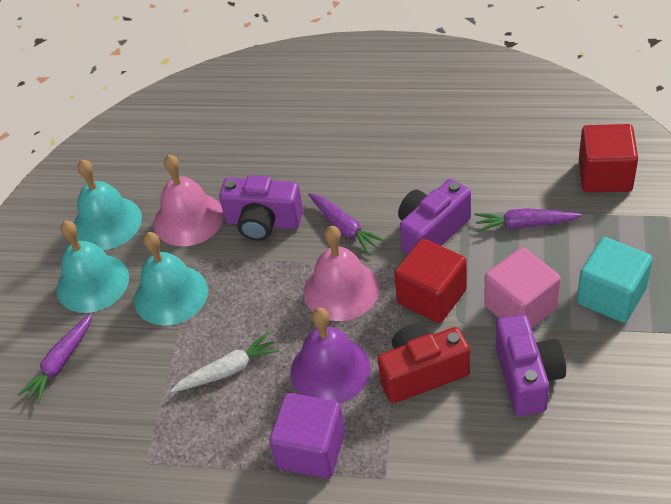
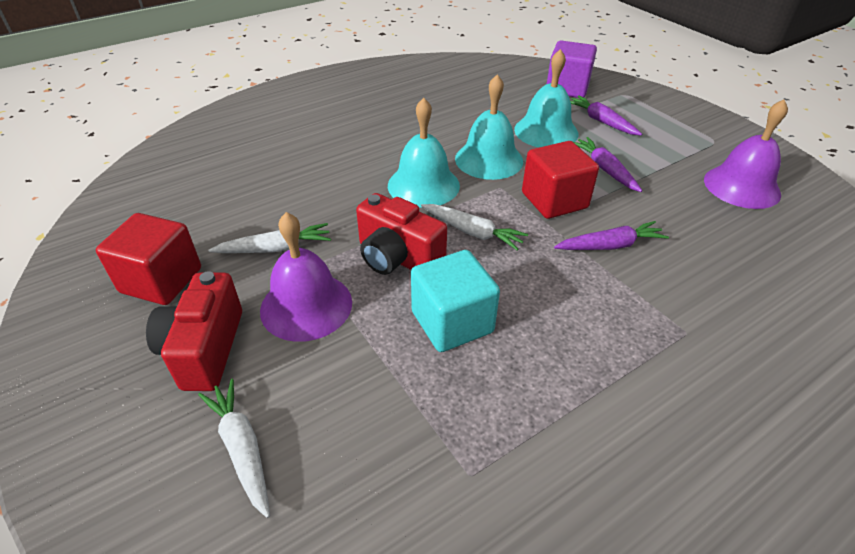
pink bell: [154,155,224,246] [303,226,379,321] = 2 -> none = 0
pink cube: [484,247,561,328] = 1 -> none = 0
purple bell: [291,308,371,403] = 1 -> [260,212,352,342] [704,100,788,209] = 2
purple camera: [219,175,303,241] [398,179,471,255] [496,314,566,416] = 3 -> none = 0
red camera: [378,324,470,403] = 1 -> [146,271,242,391] [356,193,447,275] = 2
white carrot: [170,333,279,393] = 1 -> [198,379,270,518] [209,223,331,253] [421,204,528,250] = 3

